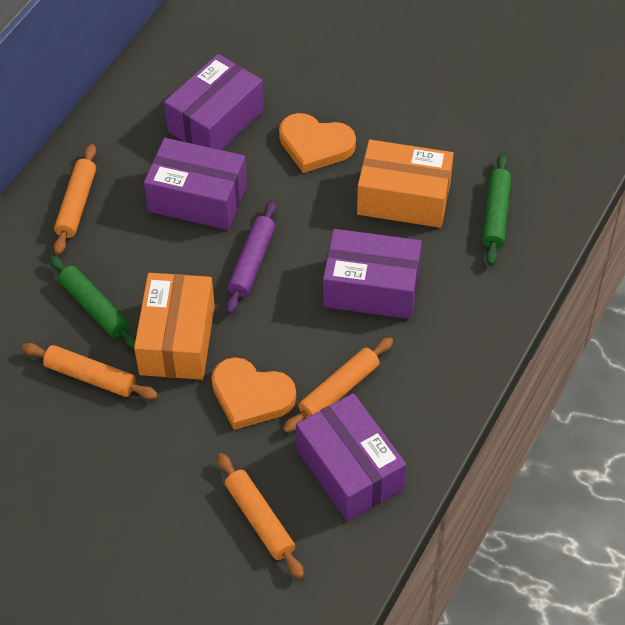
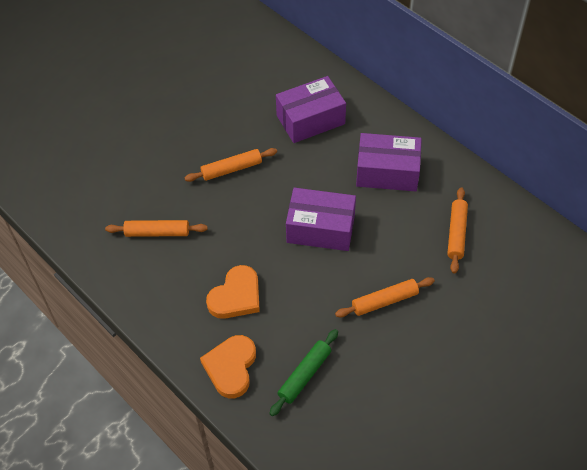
green rolling pin: [49,255,136,349] [482,153,511,266] = 2 -> [269,329,338,416] = 1
orange box: [134,273,215,380] [357,140,454,228] = 2 -> none = 0
purple box: [144,138,247,230] [164,54,264,150] [296,393,406,521] [323,229,422,319] = 4 -> [276,76,346,143] [286,188,356,251] [356,133,422,191] = 3
purple rolling pin: [226,201,277,314] = 1 -> none = 0

